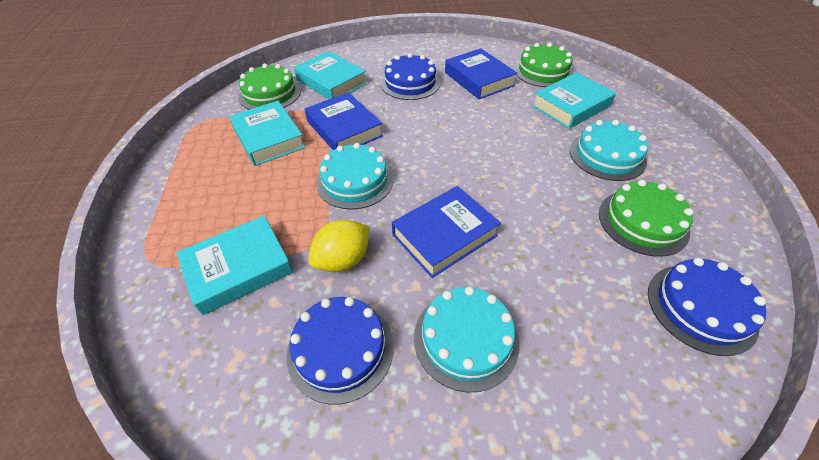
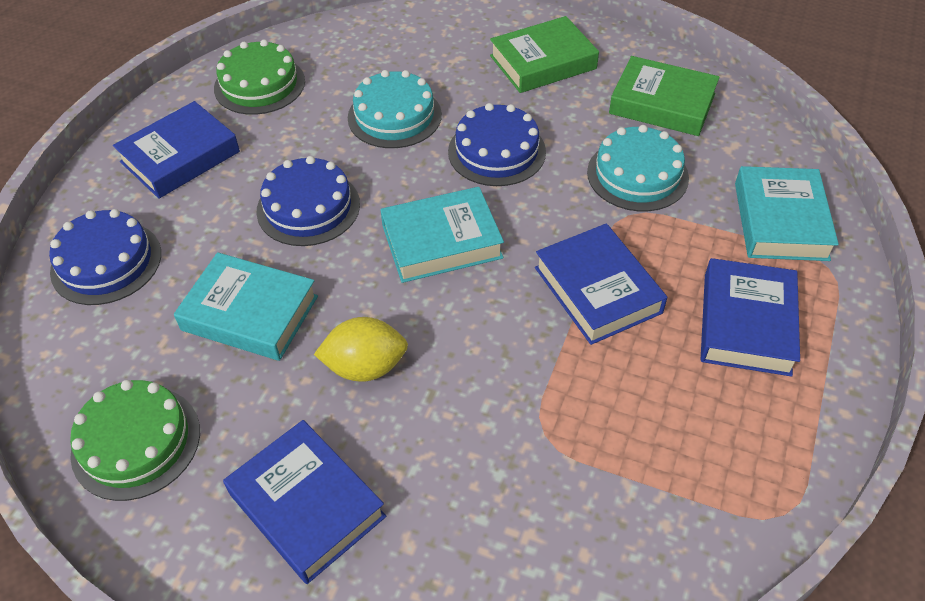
blue book: [305,92,383,150] [392,186,501,278] [445,48,518,99] = 3 -> [113,101,240,199] [223,420,386,584] [535,223,667,345] [701,258,800,376] = 4
green book: none = 0 -> [490,16,599,93] [609,56,720,136] = 2
green cake: [238,64,301,110] [514,43,574,87] [599,180,693,257] = 3 -> [70,380,200,501] [214,39,305,115] = 2
turquoise book: [177,215,293,315] [229,101,306,166] [294,51,367,99] [532,73,616,129] = 4 -> [174,252,318,361] [380,187,504,283] [735,166,839,261] = 3
turquoise cake: [316,143,394,210] [414,287,519,392] [570,120,648,181] = 3 -> [348,70,442,148] [587,125,689,211] = 2

